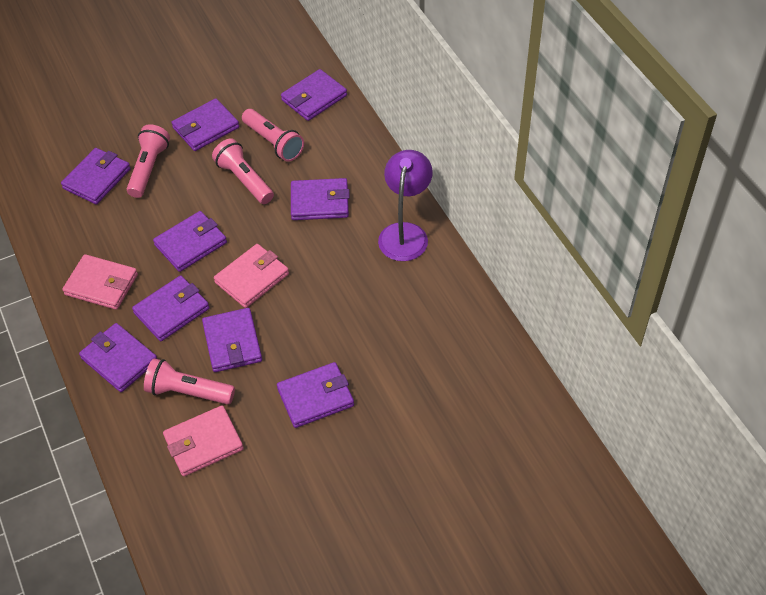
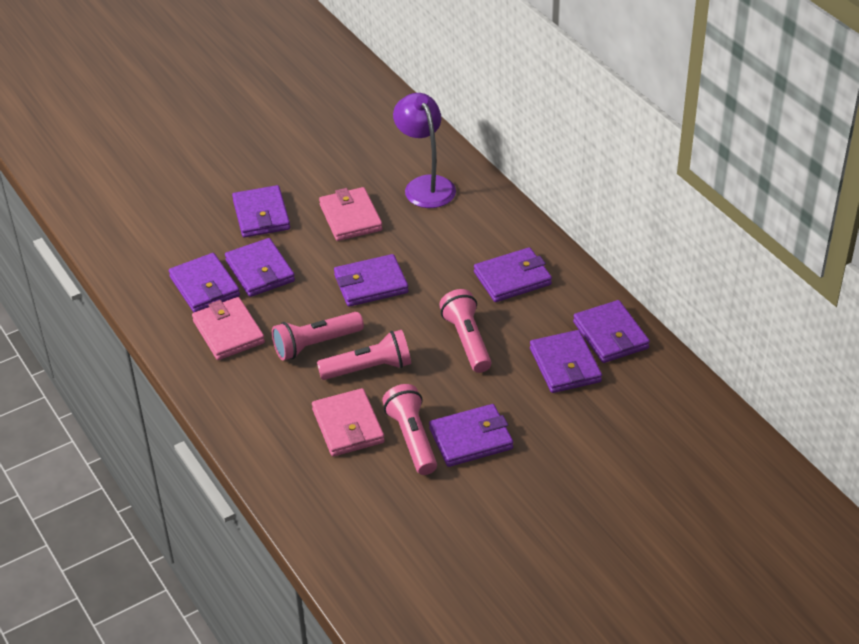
purple wallet: [61,148,131,205] [79,323,157,392] [132,275,210,341] [153,211,227,272] [171,98,239,151] [202,308,262,372] [277,362,354,428] [281,69,347,121] [291,178,350,220] = 9 -> [169,253,240,312] [225,238,295,297] [232,185,290,238] [334,254,409,307] [429,404,513,467] [474,247,552,302] [530,330,602,393] [573,300,650,363] = 8

